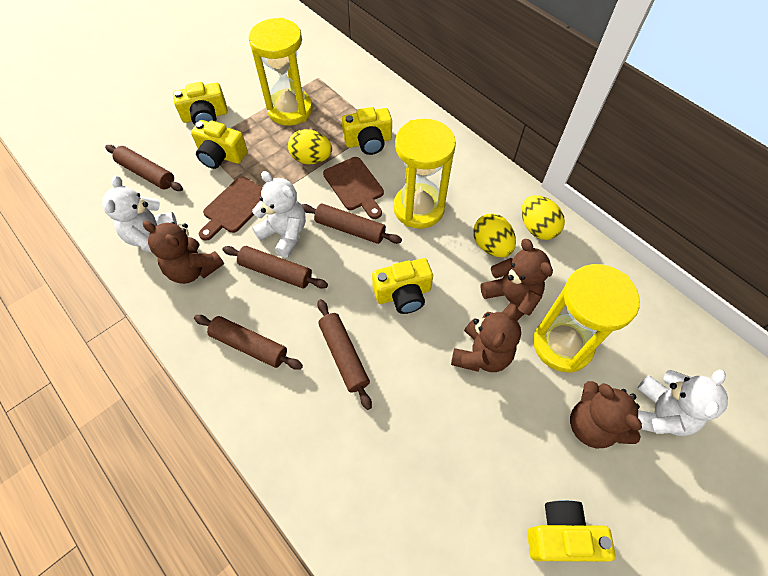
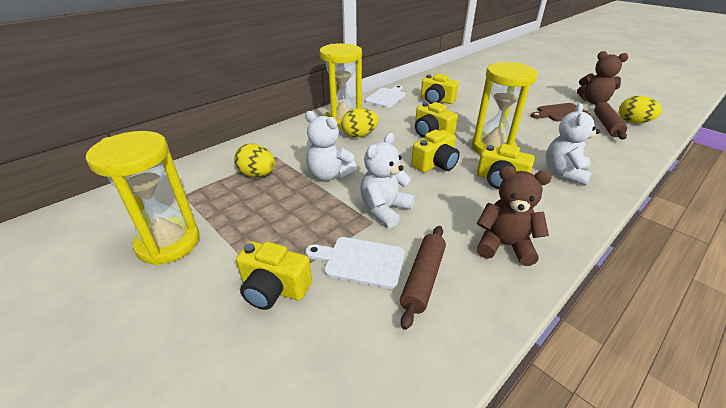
brown cutting board: [199,176,263,241] [323,157,384,219] = 2 -> [531,103,591,122] = 1
brown rolling pin: [105,145,183,191] [194,315,303,370] [223,246,328,289] [301,204,402,244] [318,299,372,410] = 5 -> [400,226,446,330] [594,101,627,140] = 2
brown teddy bear: [143,221,224,284] [451,305,521,372] [480,239,553,321] [570,381,642,449] = 4 -> [477,166,552,266] [577,51,628,104] = 2
white cutting board: none = 0 -> [305,237,405,289] [365,85,406,108] = 2

